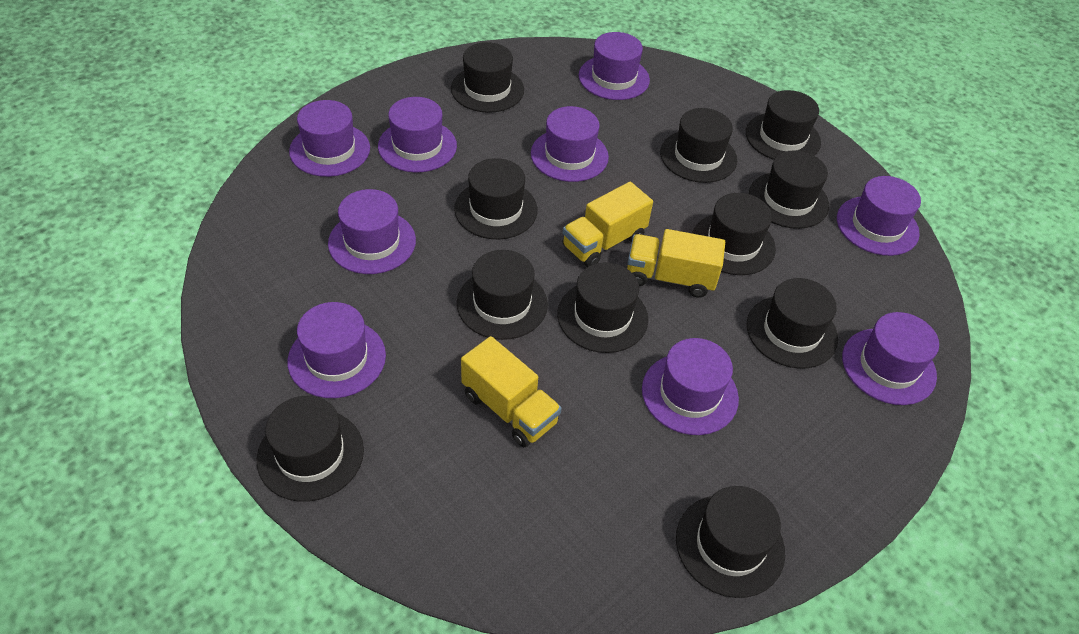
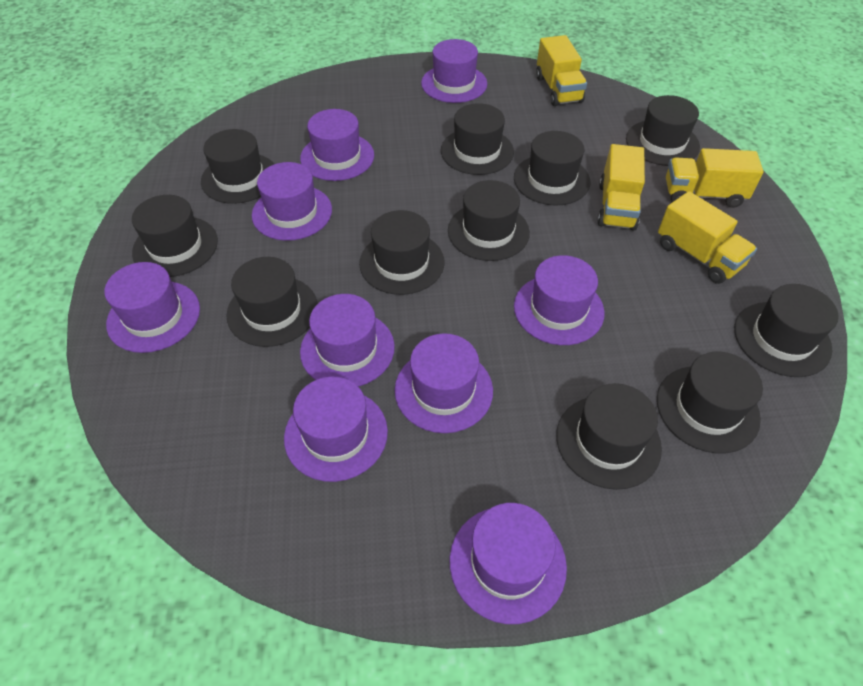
yellow truck: [461,336,562,447] [562,182,653,267] [627,229,725,298] = 3 -> [536,35,587,106] [597,144,645,230] [658,191,757,284] [666,148,763,208] = 4

